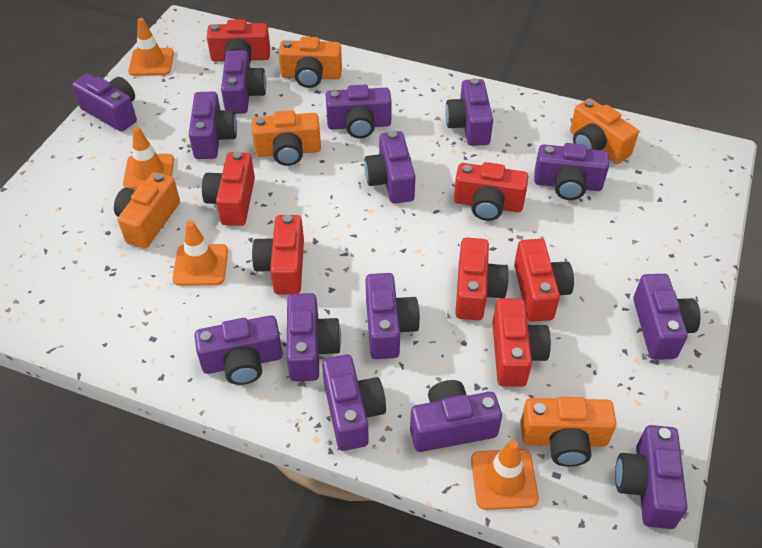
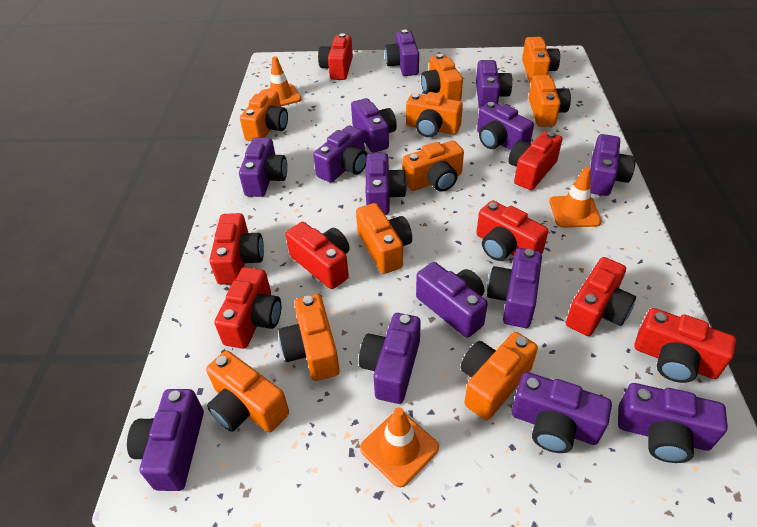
orange camera: [114,172,180,249] [252,110,321,166] [278,37,342,88] [520,397,616,467] [570,98,639,164] = 5 -> [206,350,289,432] [240,90,288,141] [279,294,340,381] [356,203,412,274] [403,140,464,192] [406,92,463,137] [421,54,463,101] [461,332,538,420] [522,37,560,83] [529,75,571,127] = 10
orange traffic cone: [123,127,174,189] [128,18,174,76] [172,221,228,286] [471,440,539,510] = 4 -> [265,56,302,106] [360,407,439,487] [549,167,602,228] = 3
red camera: [202,152,255,226] [207,19,270,63] [252,215,304,295] [454,162,528,221] [455,237,509,320] [492,298,551,387] [514,239,574,322] = 7 -> [209,213,264,285] [214,267,281,349] [285,222,350,289] [318,33,353,80] [476,200,548,261] [508,131,562,190] [566,257,636,336] [634,308,736,383] = 8

